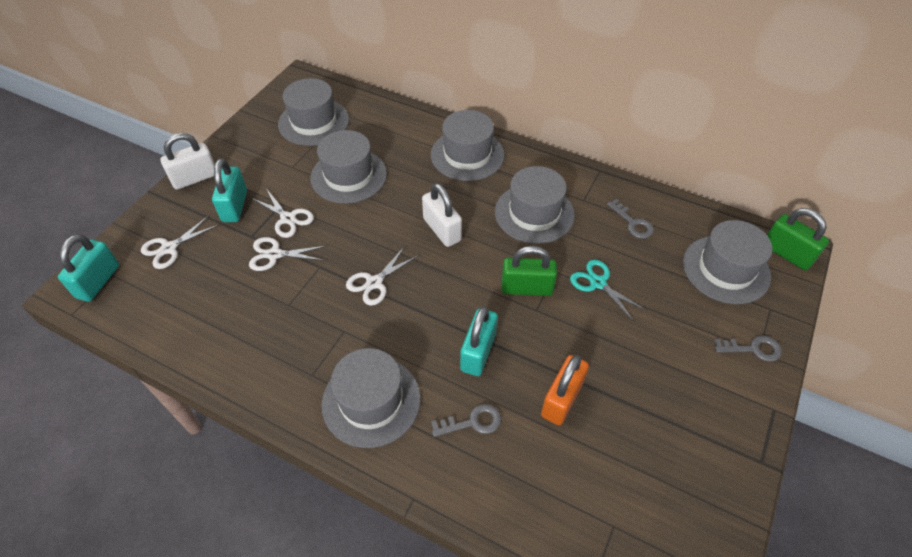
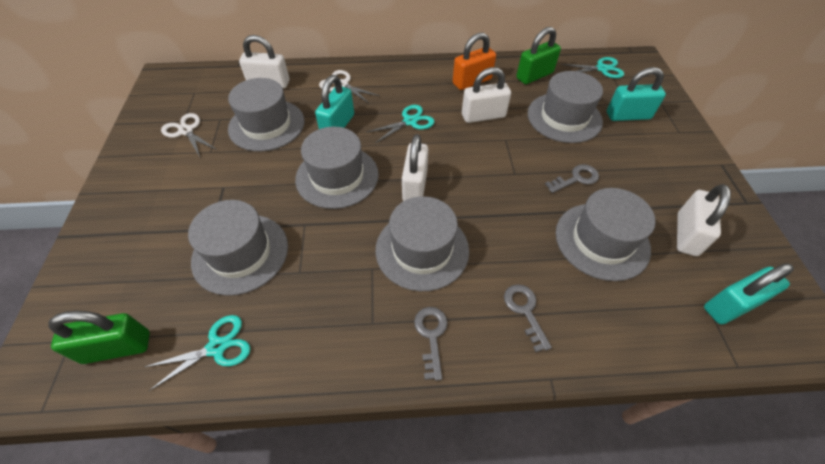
turquoise scissors: [570,259,647,321] = 1 -> [145,315,251,391] [367,105,434,143] [561,57,624,78] = 3
white padlock: [160,133,215,190] [422,183,462,247] = 2 -> [239,35,290,88] [402,134,428,201] [462,67,511,123] [677,184,731,256] = 4
white scissors: [141,216,218,269] [249,237,326,271] [251,189,314,238] [346,246,418,306] = 4 -> [161,113,217,159] [319,70,379,104] = 2

